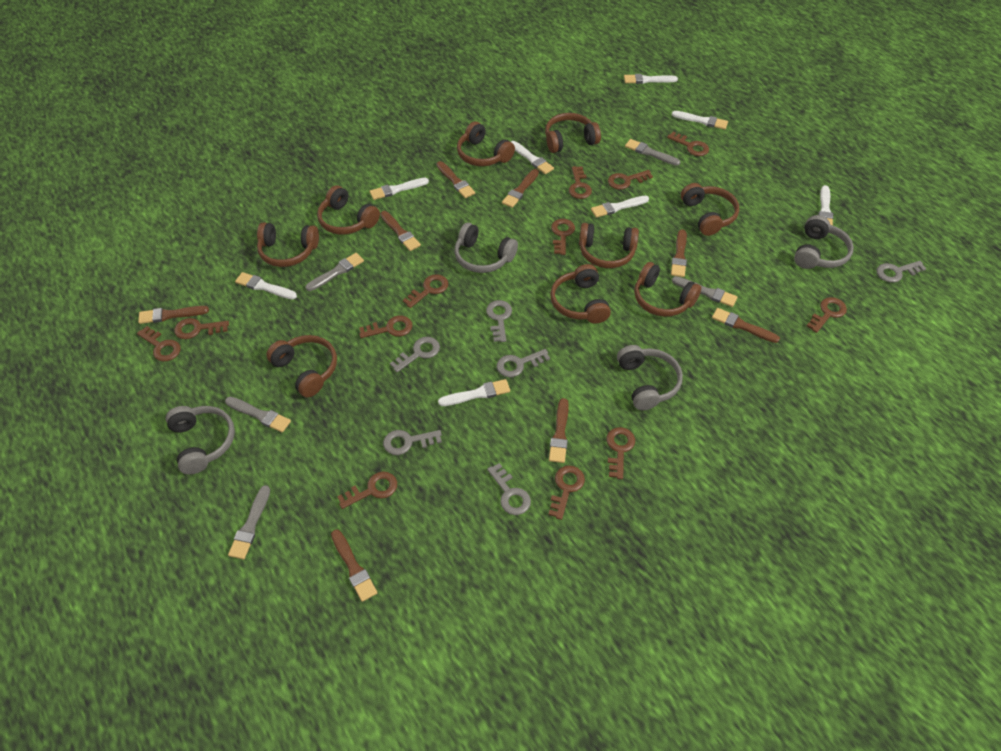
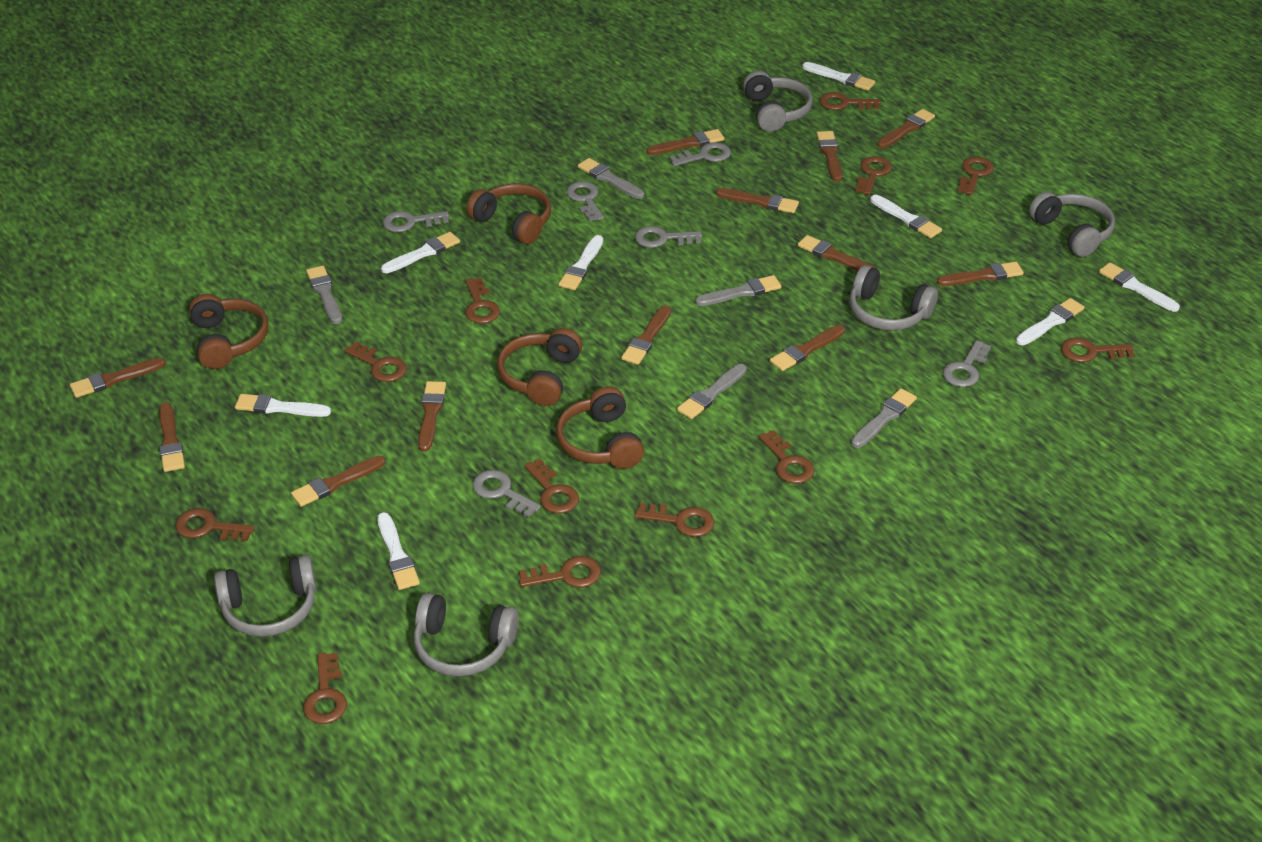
brown brush: [138,306,209,324] [331,529,377,602] [380,211,421,251] [437,161,475,198] [502,169,539,208] [549,398,569,463] [671,229,687,277] [712,308,780,343] = 8 -> [70,358,165,398] [159,402,185,472] [291,456,385,507] [418,381,446,452] [621,305,671,365] [646,129,724,155] [716,188,799,213] [770,325,845,371] [798,235,877,271] [817,131,843,182] [877,109,935,148] [937,262,1024,286] = 12
brown headphones: [257,222,319,267] [266,335,337,398] [317,185,380,235] [457,121,515,166] [545,113,601,153] [550,264,611,324] [579,223,639,268] [634,262,701,317] [681,183,739,236] = 9 -> [189,294,268,369] [466,184,551,244] [497,328,582,406] [556,386,644,469] = 4
grey headphones: [166,406,235,474] [454,223,518,273] [617,345,683,410] [794,215,854,269] = 4 -> [214,555,316,637] [413,593,519,677] [743,71,813,132] [850,265,938,331] [1029,192,1115,257] = 5

